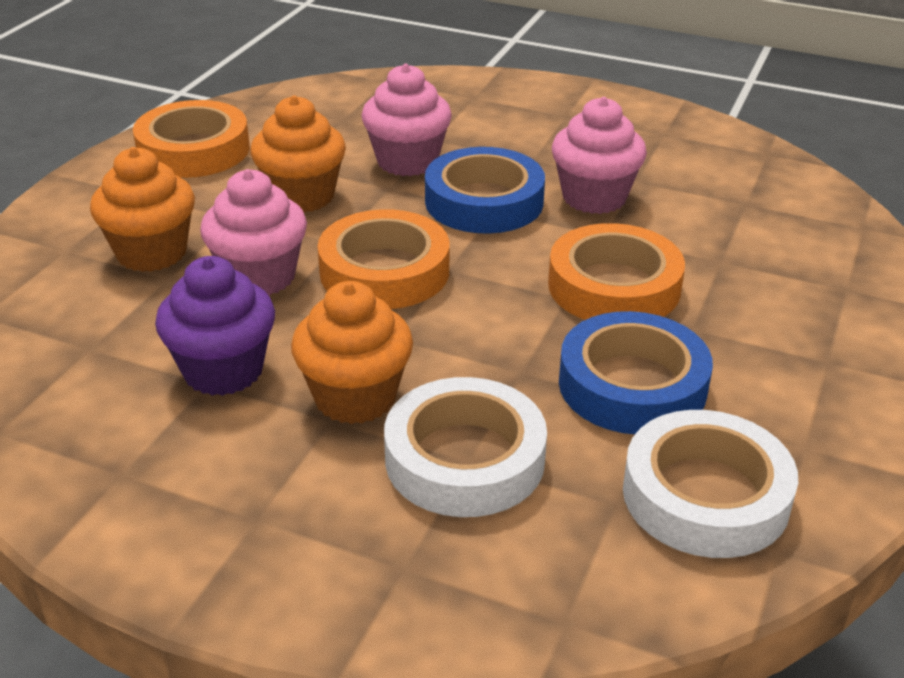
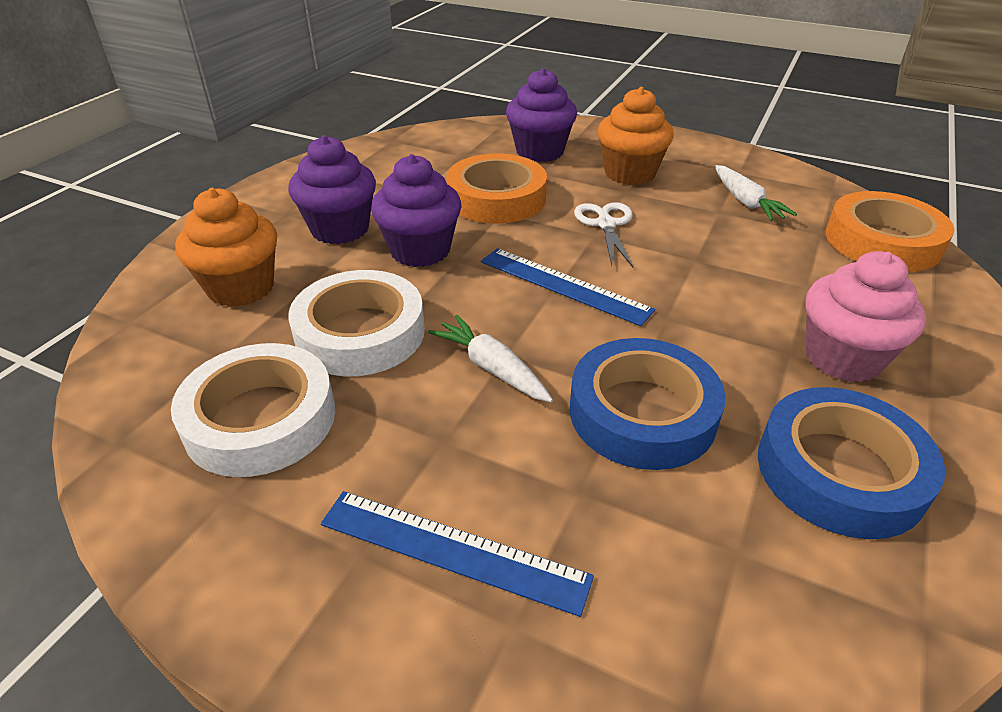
blue ruler: none = 0 -> [321,491,594,617] [481,248,655,326] = 2
orange cupcake: [90,147,195,272] [250,95,346,213] [291,281,413,424] = 3 -> [175,188,277,307] [597,87,674,185] = 2
orange tape: [133,100,250,178] [317,209,449,309] [548,223,685,320] = 3 -> [446,154,547,224] [826,191,955,272] = 2
pink cupcake: [200,169,307,296] [362,64,452,176] [552,97,647,214] = 3 -> [805,251,926,382] = 1
purple cupcake: [155,256,275,396] = 1 -> [288,135,376,244] [371,154,462,267] [506,68,577,162] = 3
white carrot: none = 0 -> [428,315,553,402] [715,165,797,221] = 2
white scissors: none = 0 -> [574,202,633,267] = 1

